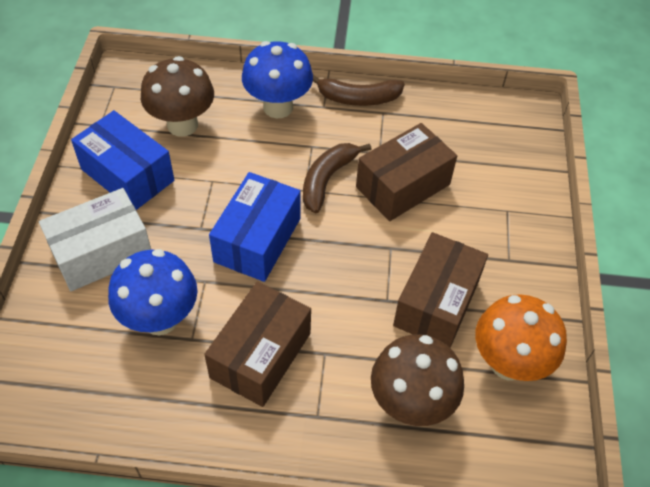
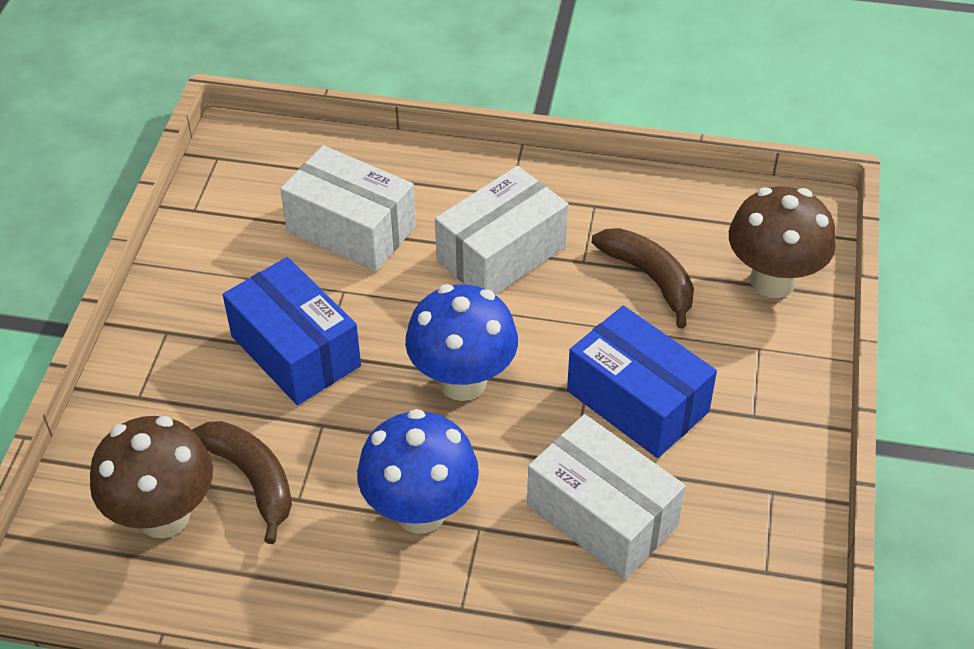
brown box: [204,281,311,407] [356,123,457,221] [393,232,488,348] = 3 -> none = 0
orange mushroom: [475,294,567,381] = 1 -> none = 0
white box: [39,188,151,291] = 1 -> [280,145,416,271] [435,166,568,295] [527,414,685,579] = 3

